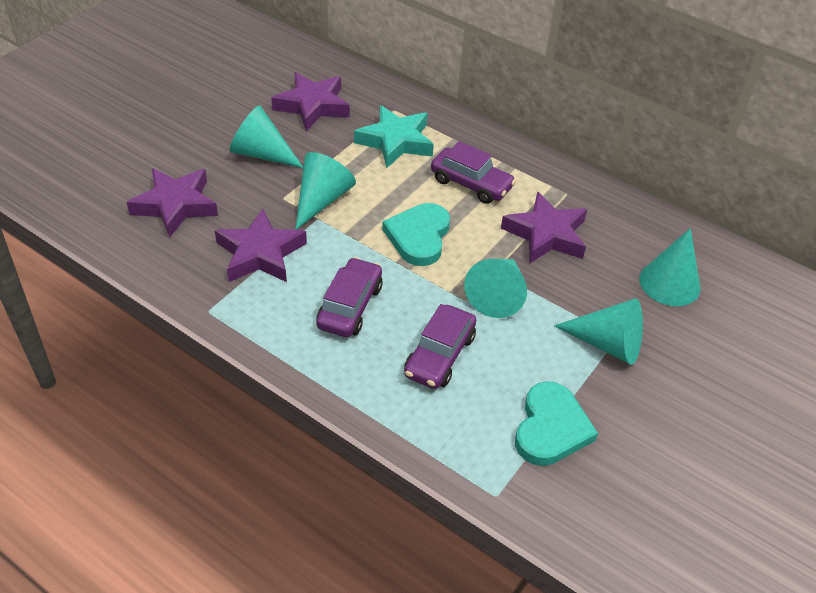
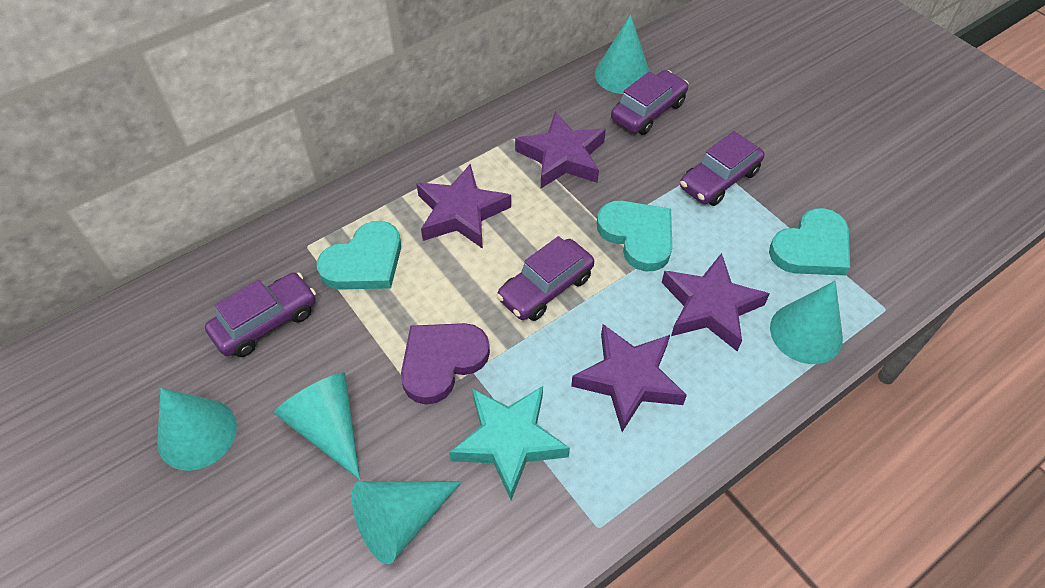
purple car: [316,257,383,337] [404,304,476,389] [431,141,516,204] = 3 -> [205,272,316,357] [496,236,594,321] [611,70,689,135] [680,131,764,206] = 4
purple heart: none = 0 -> [401,323,490,404] = 1
turquoise heart: [382,203,450,266] [515,381,598,466] = 2 -> [317,221,401,290] [597,201,672,271] [769,208,850,276] = 3

